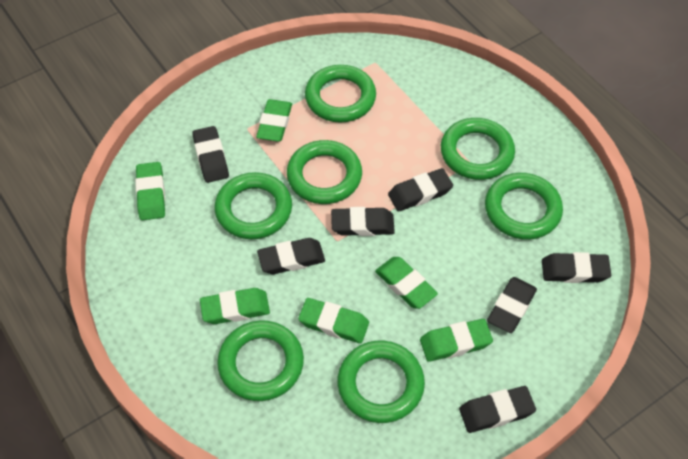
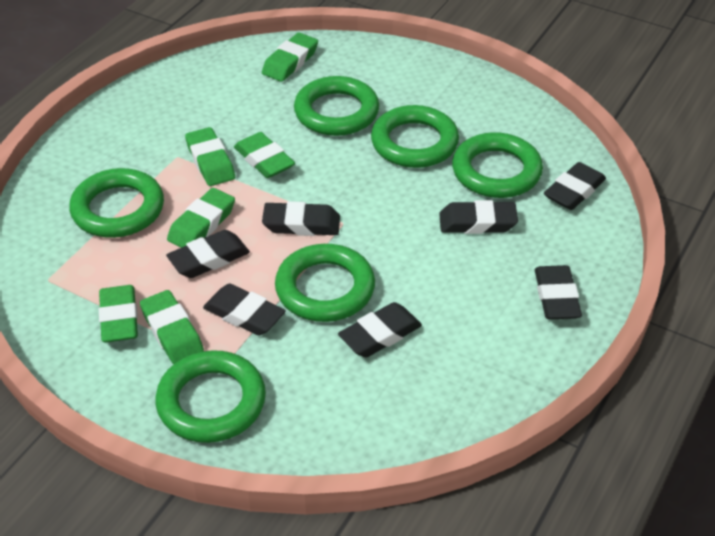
green ring: [215,172,292,239] [217,320,304,401] [287,140,362,204] [305,65,376,123] [337,341,425,423] [441,118,515,180] [485,173,563,240] = 7 -> [69,168,164,238] [155,350,266,443] [275,244,375,322] [294,76,379,136] [371,105,459,168] [452,132,543,198] = 6

